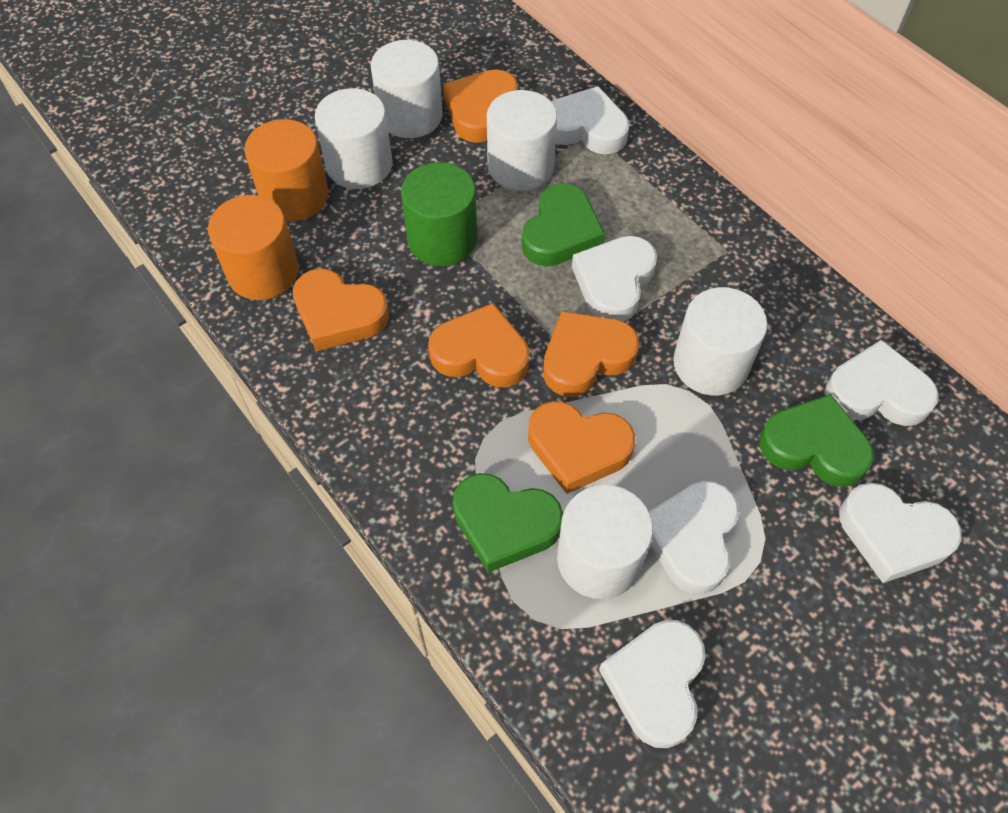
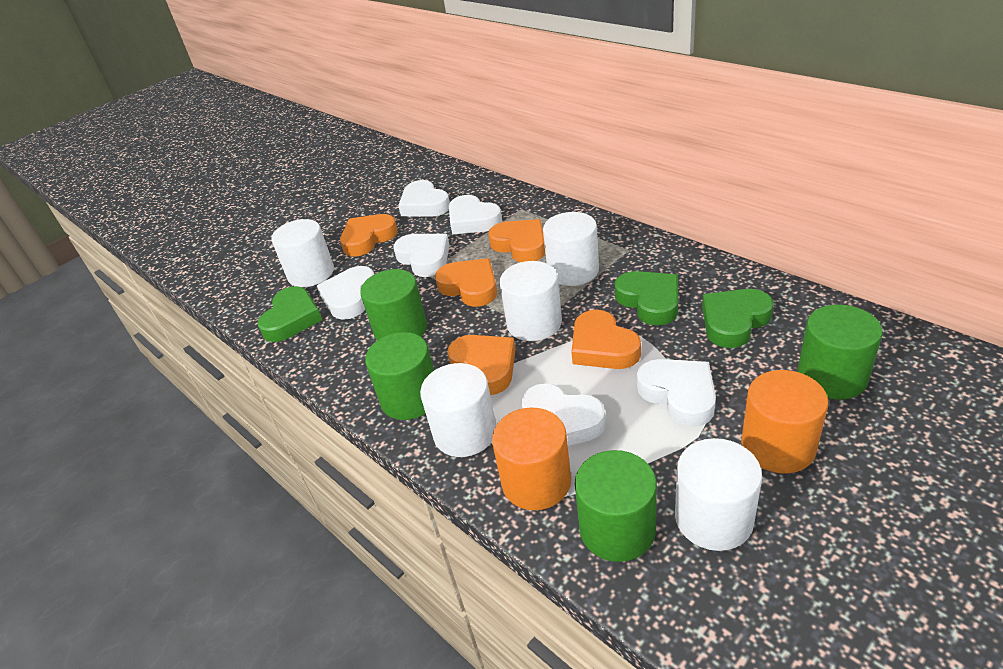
green cylinder: [401,162,477,266] = 1 -> [360,269,427,340] [365,332,434,420] [575,450,657,562] [798,305,883,399] = 4

